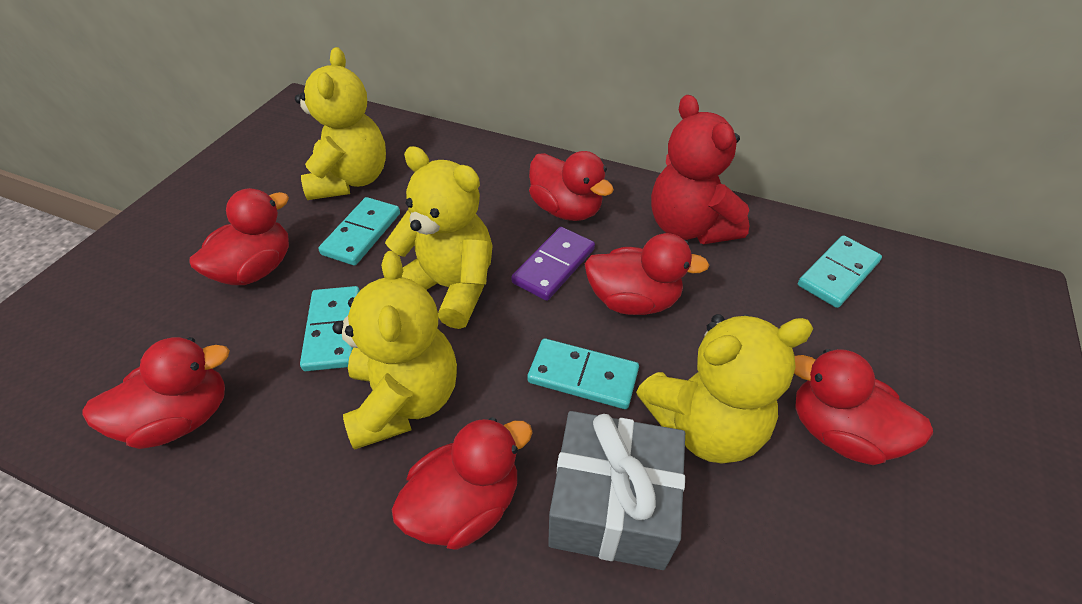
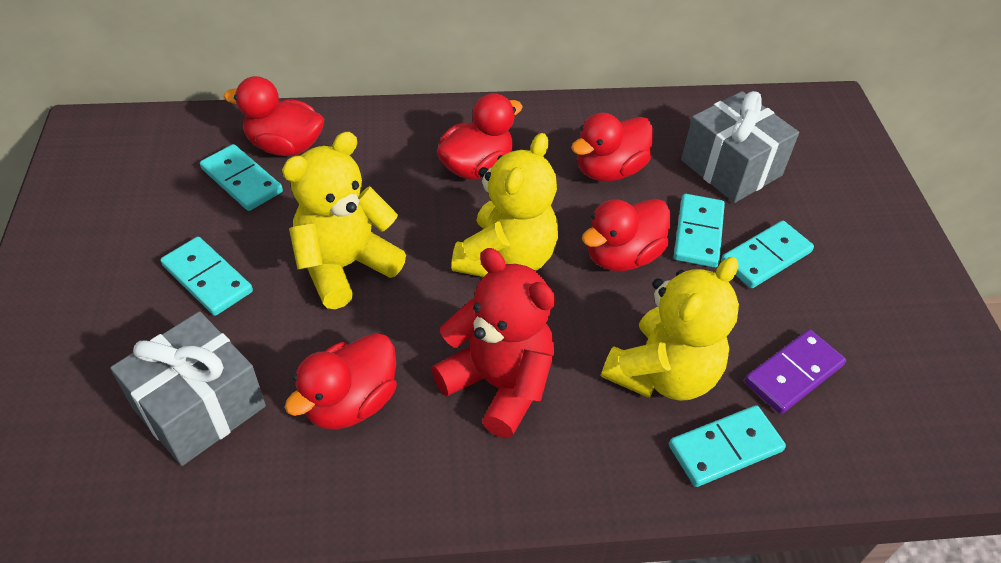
grey gift: [548,411,685,570] = 1 -> [110,311,266,466] [681,91,799,203] = 2
red duck: [82,337,230,449] [189,188,289,285] [391,417,533,550] [529,151,614,221] [585,233,709,315] [794,349,933,465] = 6 -> [224,76,324,156] [285,333,397,430] [437,93,523,180] [571,113,653,182] [582,199,671,271] = 5
turquoise domino: [300,286,360,371] [318,197,400,266] [527,338,639,409] [798,235,882,308] = 4 -> [161,237,253,316] [200,144,283,211] [669,405,786,487] [674,194,725,267] [721,221,814,288] = 5
yellow teddy bear: [295,47,386,200] [332,251,457,450] [385,146,493,329] [636,314,814,464] = 4 -> [282,132,406,309] [451,133,558,277] [601,257,739,401] = 3

